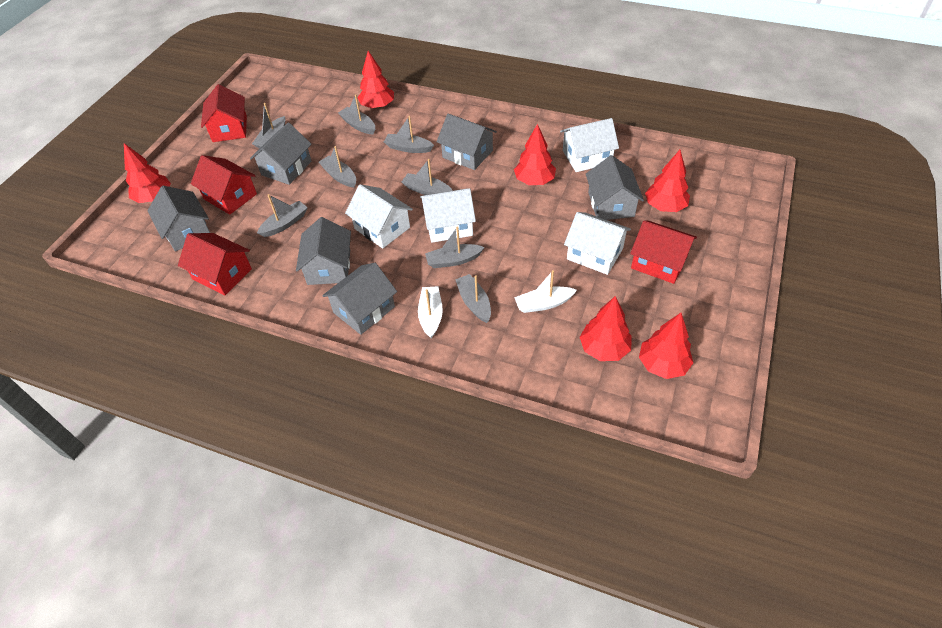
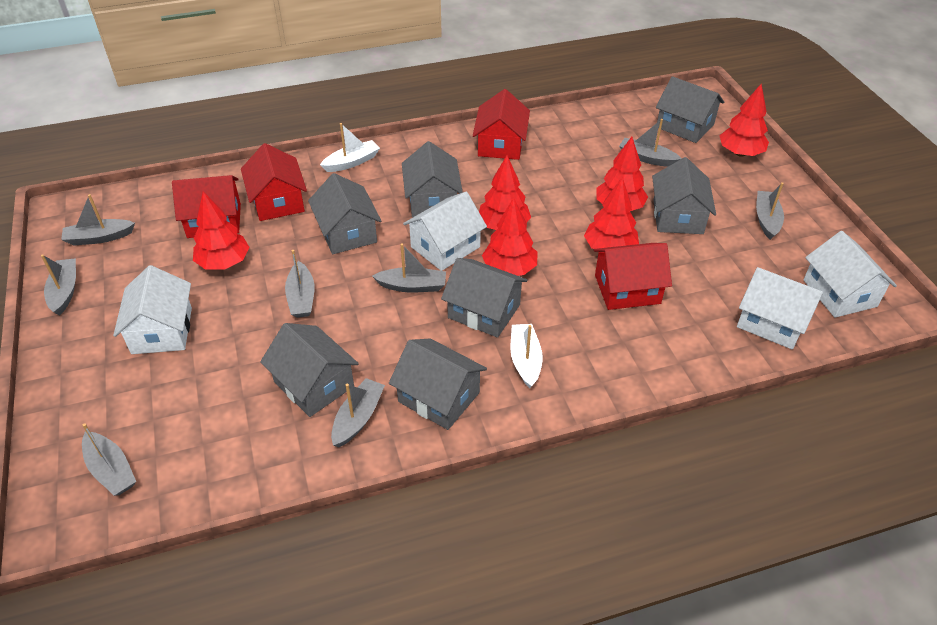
grey house: [147,186,210,251] [250,123,312,185] [296,217,351,285] [322,263,397,335] [437,113,497,170] [586,155,644,220] = 6 -> [260,323,359,417] [308,173,382,254] [389,338,487,430] [402,141,463,217] [441,258,527,338] [652,157,716,234] [656,76,724,143] = 7

